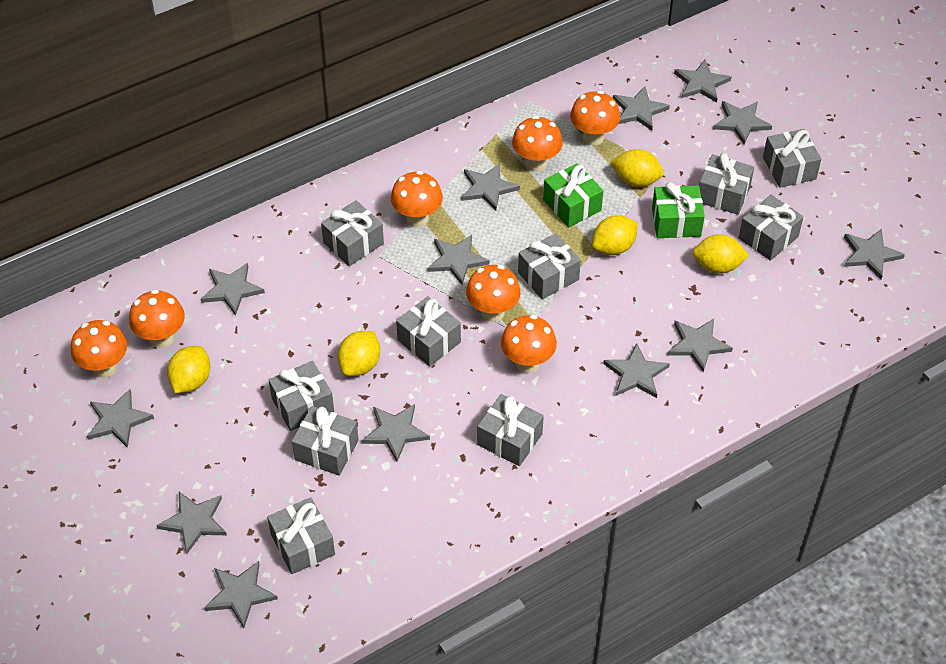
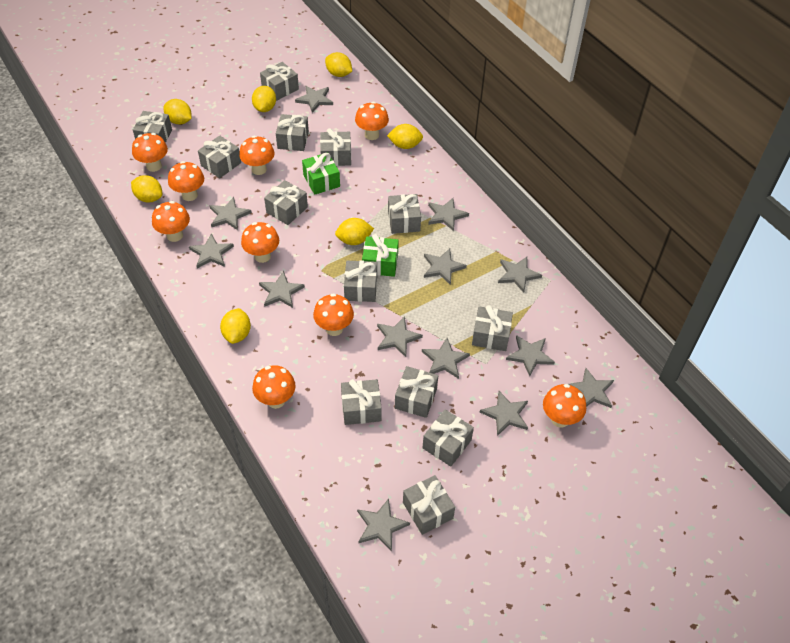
grey gift: [267,497,335,574] [269,361,334,431] [292,406,359,476] [321,200,384,266] [396,296,461,367] [477,394,544,466] [518,233,581,299] [699,153,754,215] [739,195,804,261] [763,129,821,188] = 10 -> [133,111,172,143] [198,136,241,178] [260,62,299,101] [264,180,308,225] [276,114,309,151] [320,128,351,166] [341,379,382,425] [344,260,377,302] [388,194,421,234] [395,366,438,418] [403,475,455,535] [422,410,474,467] [472,305,513,351] = 13
orange mushroom: [71,320,127,378] [129,290,185,348] [391,171,443,227] [466,265,521,322] [501,315,557,373] [512,116,563,171] [570,91,620,146] = 7 -> [132,133,168,172] [152,201,190,242] [168,161,204,201] [239,136,275,175] [241,222,279,263] [252,365,296,409] [313,293,354,336] [355,102,389,140] [543,384,586,428] = 9
yellow lemon: [167,346,210,393] [338,331,380,376] [592,215,638,255] [611,149,664,187] [692,234,749,274] = 5 -> [131,175,162,202] [164,99,192,124] [220,308,251,344] [252,86,276,112] [325,52,352,77] [335,218,374,245] [387,124,423,149] = 7

